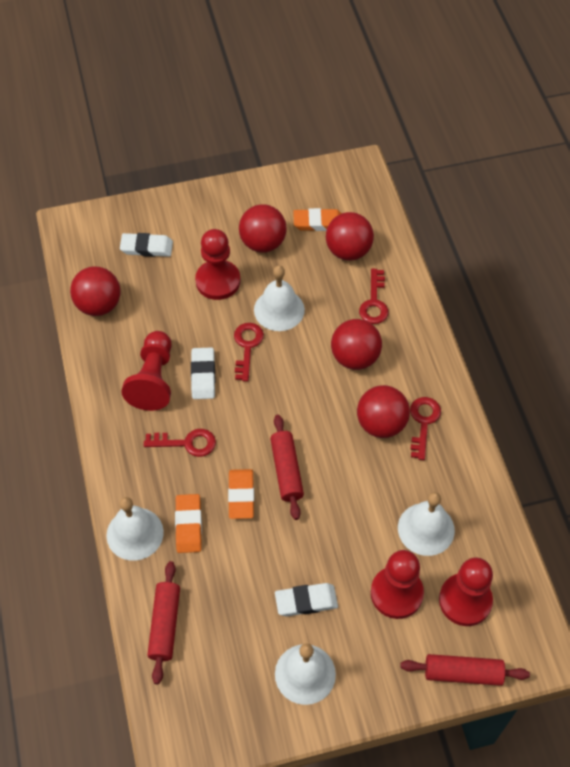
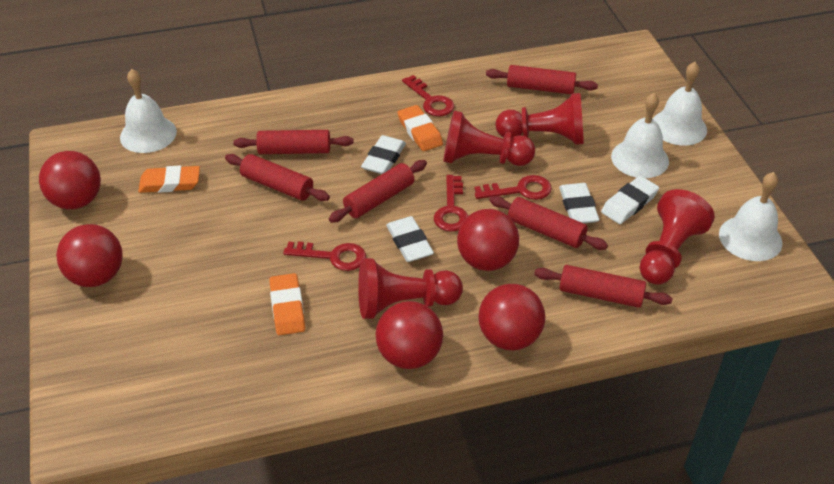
red rolling pin: [147,561,180,684] [270,415,304,520] [400,654,530,686] = 3 -> [225,154,330,201] [233,130,354,154] [329,160,427,223] [486,65,598,95] [489,196,608,250] [534,265,673,308] = 6
white eraser: [120,233,173,257] [191,347,215,399] [275,583,338,616] = 3 -> [361,135,406,174] [386,216,434,262] [559,183,599,223] [601,176,659,224] = 4

